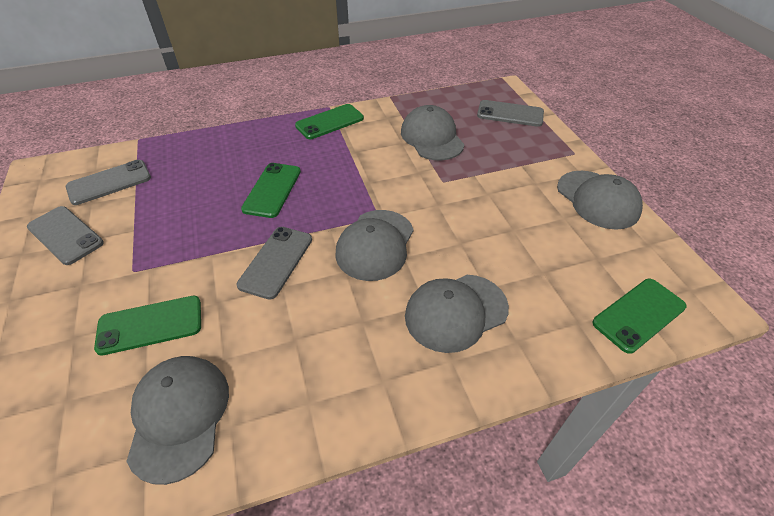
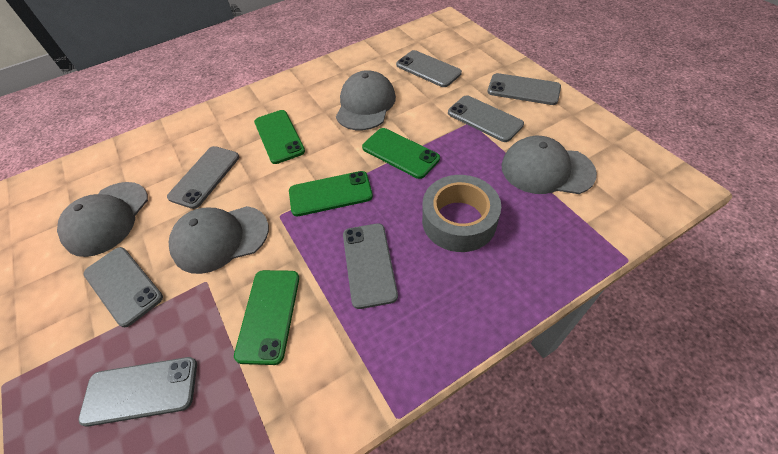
grey cap: [126,356,229,485] [335,210,414,281] [401,105,465,160] [405,275,509,353] [557,171,643,230] = 5 -> [57,182,148,257] [169,206,269,274] [336,70,396,130] [502,136,597,194] = 4
grey phone: [27,206,104,265] [66,160,151,205] [237,227,312,300] [477,100,544,127] = 4 -> [78,357,197,427] [83,247,163,327] [167,146,239,209] [343,223,398,309] [396,50,462,87] [448,95,524,142] [488,73,561,105] = 7
grey tape: none = 0 -> [422,175,501,252] = 1

